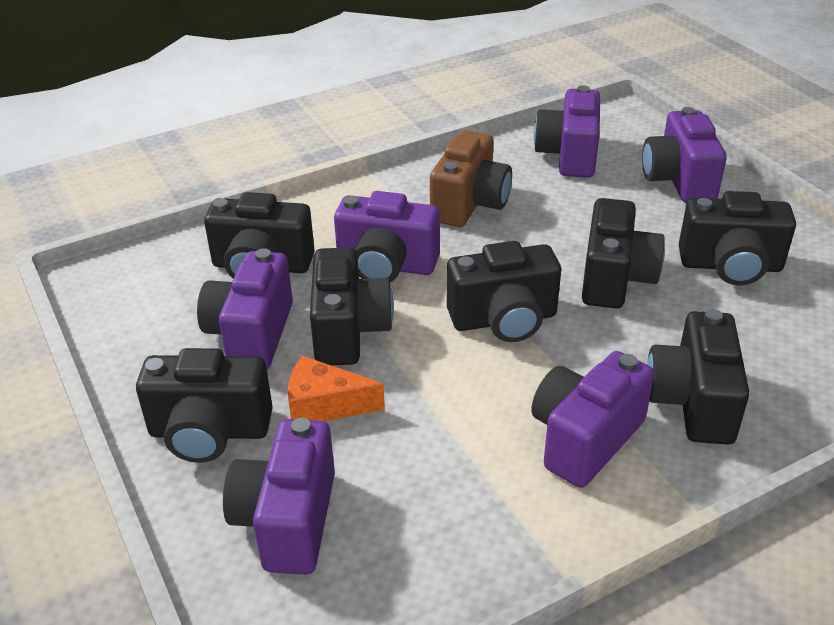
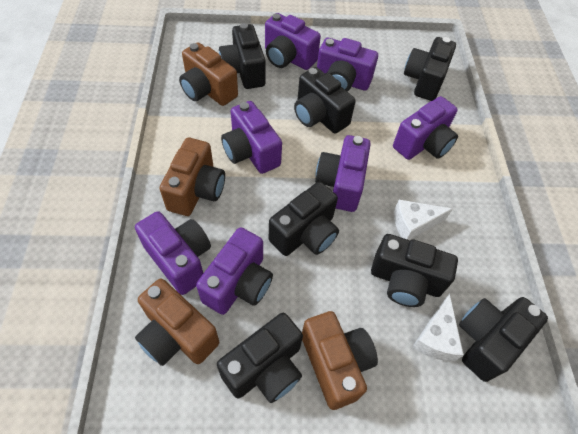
brown camera: [430,130,512,227] = 1 -> [135,279,219,366] [159,138,225,216] [179,42,238,106] [302,311,378,410] = 4
orange cheese: [288,356,385,421] = 1 -> none = 0
purple camera: [197,248,293,369] [223,418,335,575] [334,191,440,282] [531,351,654,488] [534,85,600,178] [642,107,727,203] = 6 -> [135,211,211,295] [196,227,273,315] [221,101,282,174] [265,13,321,70] [315,135,371,212] [317,38,378,91] [393,96,458,160] = 7
white cheese: none = 0 -> [394,200,453,240] [413,294,464,361] = 2

